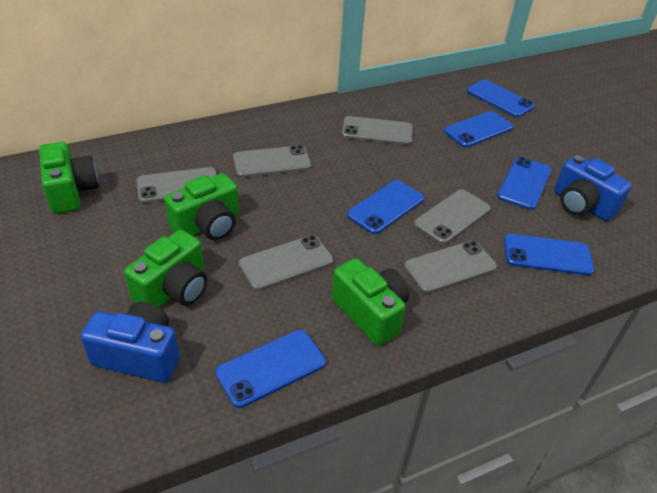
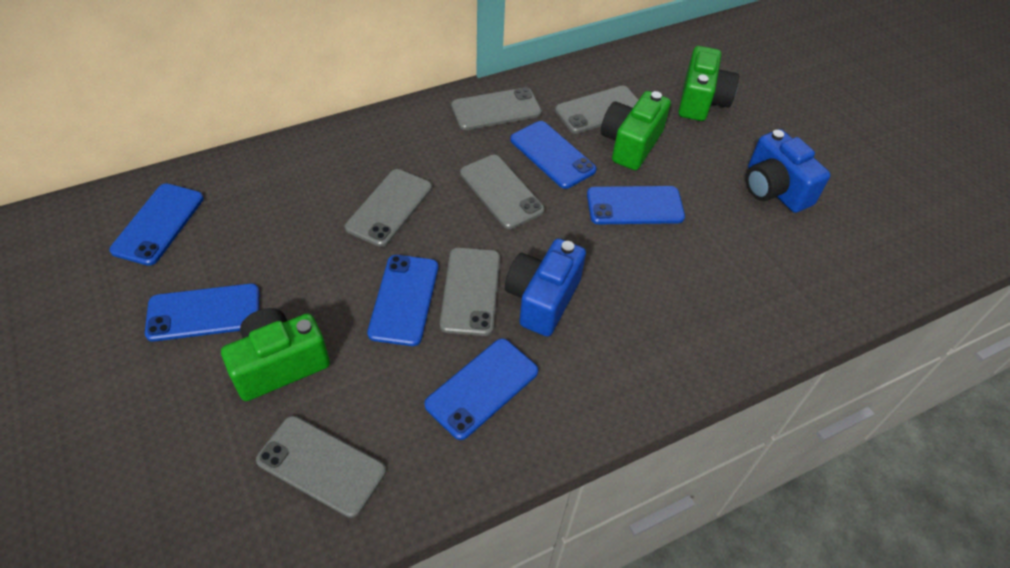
green camera: [39,142,99,214] [124,229,207,307] [164,173,239,240] [332,258,409,346] = 4 -> [221,308,330,401] [601,91,671,170] [679,46,739,121] = 3

